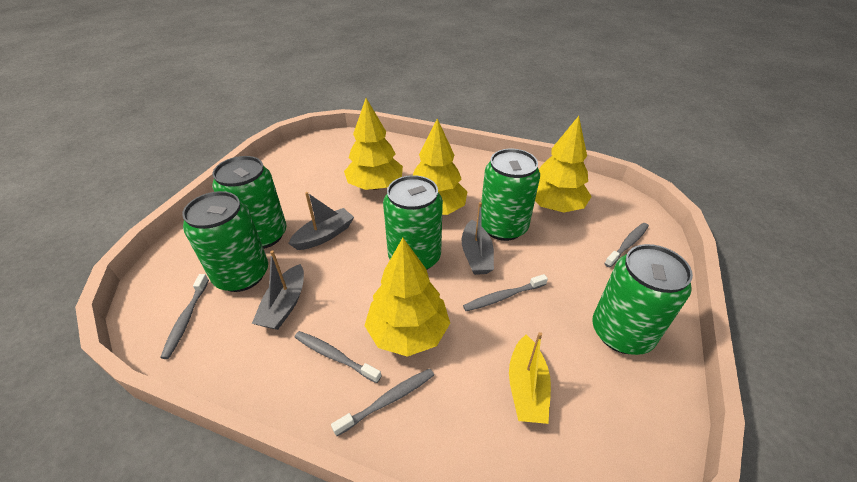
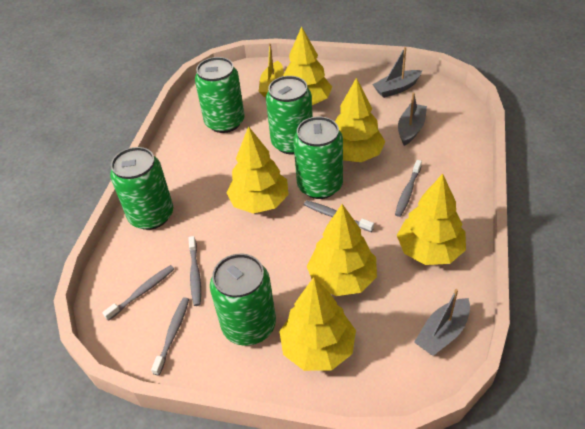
yellow tree: [344,98,403,190] [364,238,450,357] [413,118,467,215] [535,116,592,213] = 4 -> [226,126,289,214] [279,277,356,371] [283,26,332,105] [307,204,377,296] [335,78,386,162] [397,174,466,265] = 6

